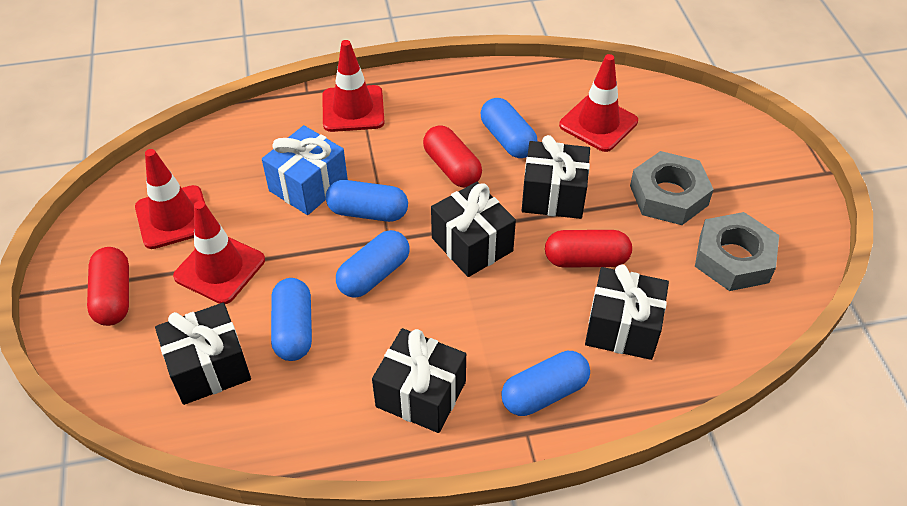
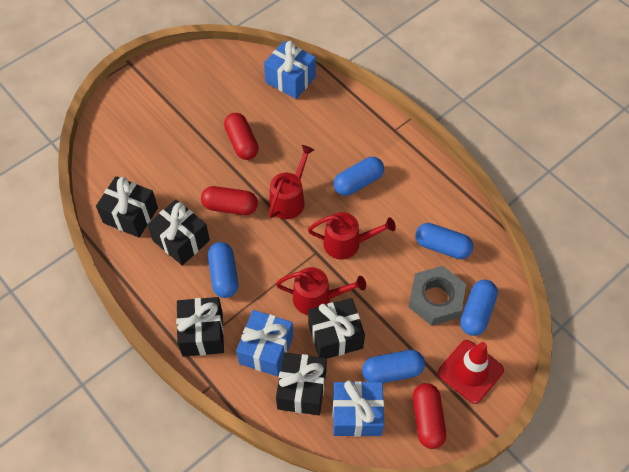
blue gift: [262,125,348,215] = 1 -> [236,310,293,376] [264,41,316,99] [333,380,384,437] = 3
grey nut: [630,151,714,225] [695,212,779,291] = 2 -> [408,266,466,326] = 1
red traffic cone: [135,149,205,249] [173,201,265,304] [322,40,385,132] [559,54,638,152] = 4 -> [438,340,504,404] = 1
red watering can: none = 0 -> [269,145,314,219] [276,267,366,315] [308,212,396,260] = 3

